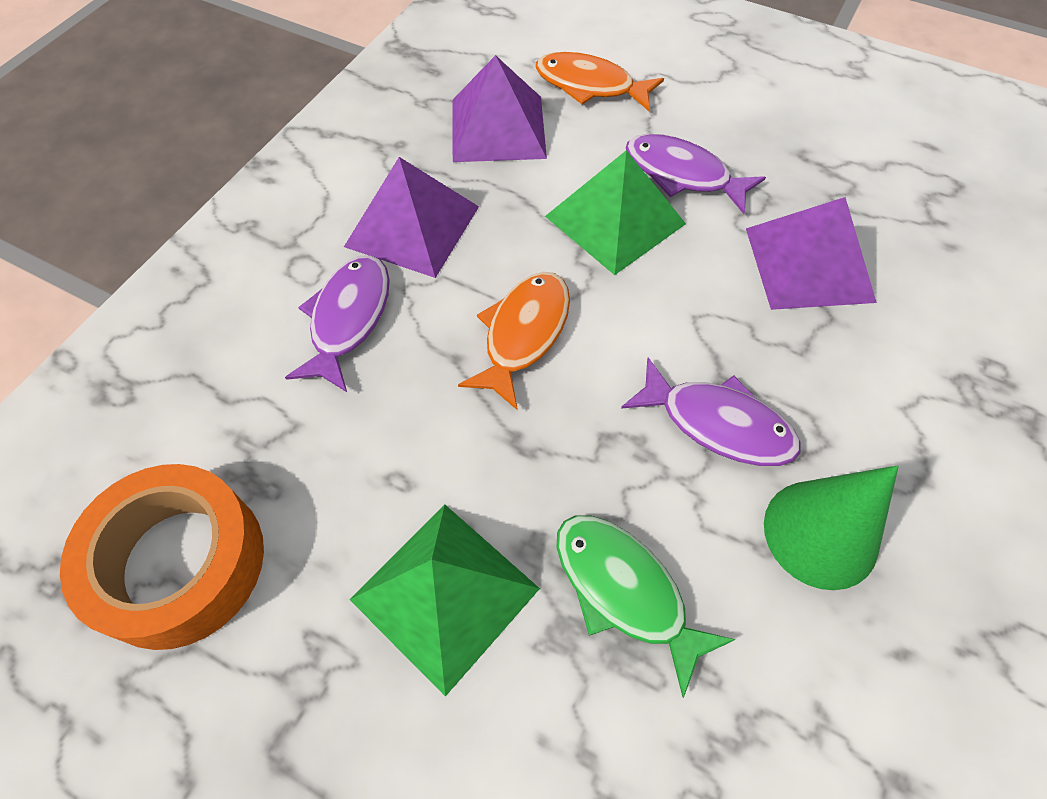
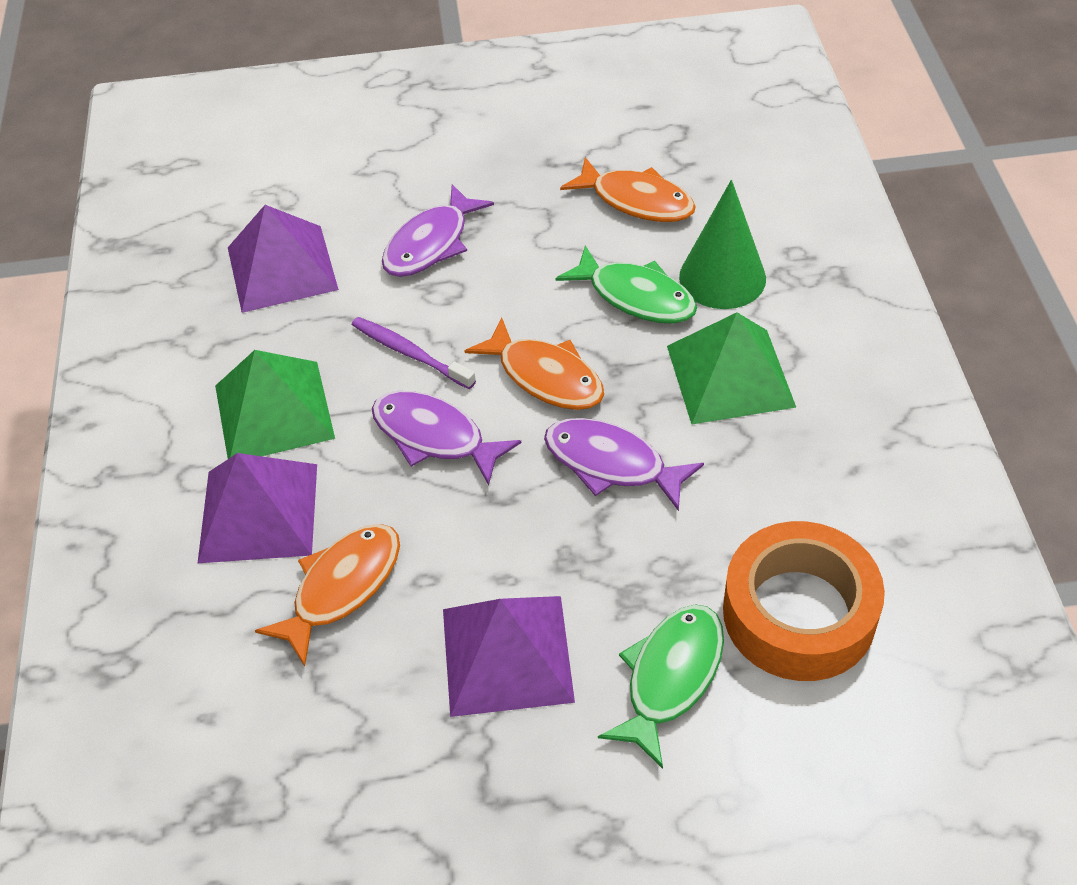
green fish: [556,515,736,698] = 1 -> [556,246,697,323] [598,604,724,769] = 2
orange fish: [458,272,570,410] [535,52,664,111] = 2 -> [255,524,400,666] [465,318,604,410] [560,157,696,222] = 3
purple toothbrush: none = 0 -> [352,317,476,389] = 1

